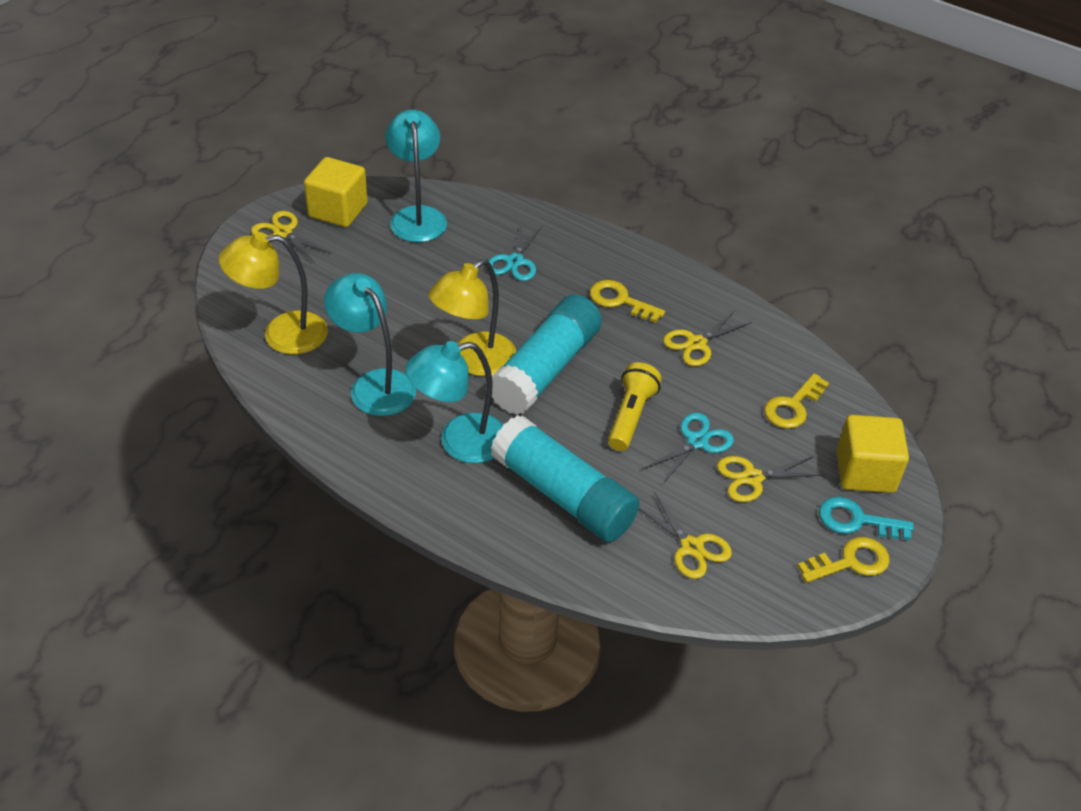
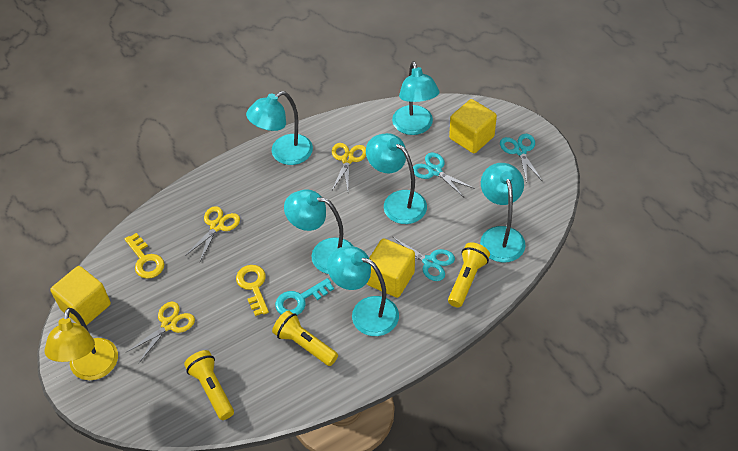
turquoise glue stick: [491,415,640,542] [492,295,602,415] = 2 -> none = 0
turquoise lamp: [324,273,416,416] [385,110,447,242] [405,341,503,463] = 3 -> [246,91,313,165] [284,190,353,274] [327,246,399,336] [366,133,427,224] [392,61,439,135] [480,163,526,262] = 6
turquoise scissors: [486,223,543,281] [642,413,734,485] = 2 -> [393,237,455,281] [413,152,475,197] [500,134,543,183] = 3
yellow cube: [304,157,368,227] [836,415,909,493] = 2 -> [50,266,111,326] [367,238,415,298] [449,99,497,153] = 3
yellow flashlight: [608,362,662,451] = 1 -> [184,350,234,420] [272,310,338,366] [448,243,490,308] = 3
yellow key: [590,280,665,323] [764,373,829,429] [797,537,890,583] = 3 -> [125,233,164,279] [236,265,269,316] = 2
yellow lamp: [219,232,328,354] [428,259,516,377] = 2 -> [45,308,118,380] = 1
yellow scissors: [251,211,332,264] [639,492,732,579] [663,311,752,366] [717,456,824,502] = 4 -> [127,302,195,363] [185,206,240,262] [332,143,366,190] = 3

